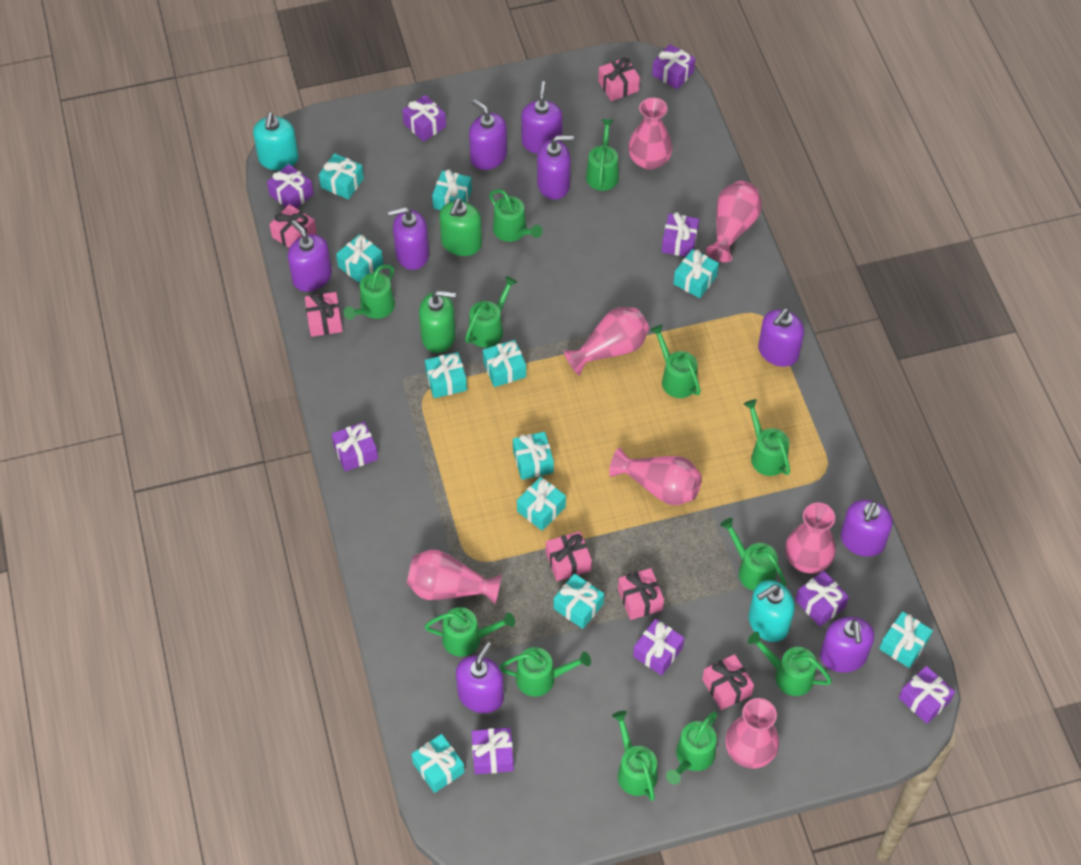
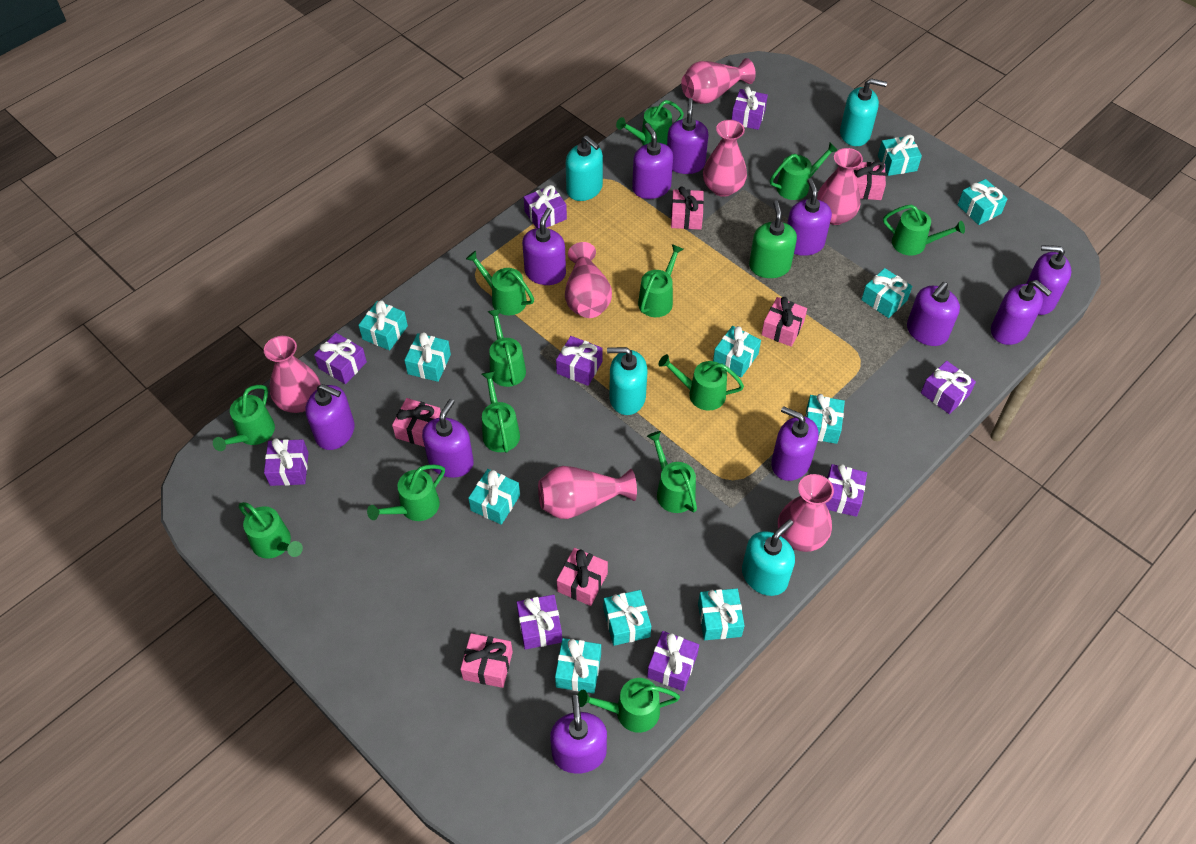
green soap dispenser: [419,291,456,353] [439,198,482,256] = 2 -> [749,201,797,278] = 1
green watering can: [344,264,395,320] [424,607,515,656] [465,276,517,348] [489,189,543,242] [499,647,591,697] [586,119,619,191] [612,711,657,801] [650,325,701,398] [666,711,717,784] [720,518,786,591] [744,399,790,476] [748,632,832,696] = 12 -> [213,385,275,451] [239,502,303,559] [367,465,445,521] [466,251,534,315] [482,371,520,453] [487,309,526,387] [578,678,680,733] [616,100,684,145] [638,244,683,317] [647,431,697,513] [658,354,744,411] [770,142,838,200] [883,204,965,256] = 13
purple soap dispenser: [288,220,332,292] [388,207,429,270] [456,642,504,713] [469,99,507,170] [521,81,563,154] [537,135,574,200] [758,308,804,367] [820,617,874,672] [840,500,893,557] = 9 -> [305,384,355,450] [422,399,474,478] [522,208,566,285] [550,695,607,774] [632,123,673,199] [667,98,708,174] [771,406,818,481] [787,178,832,256] [907,282,960,346] [991,280,1052,345] [1026,245,1071,315] = 11
turquoise soap dispenser: [253,112,299,170] [748,580,795,642] = 2 -> [566,135,603,201] [607,347,647,415] [742,519,795,596] [840,78,887,146] = 4

